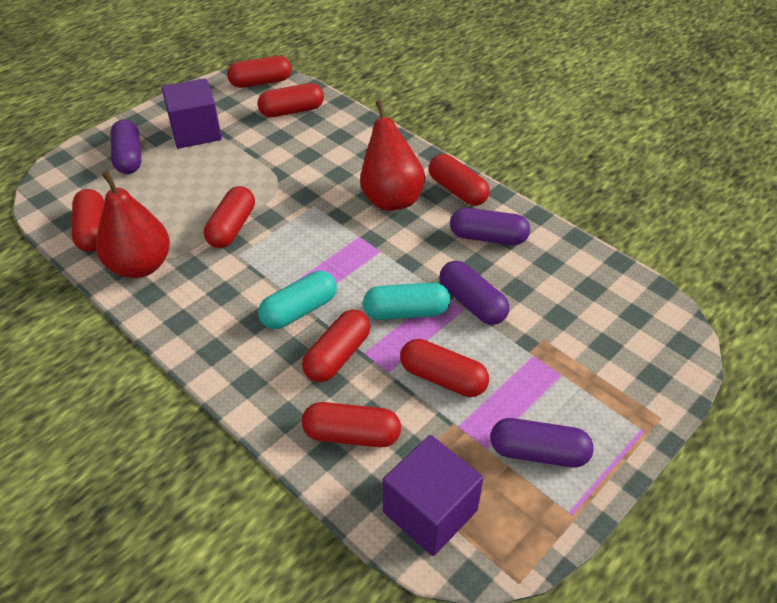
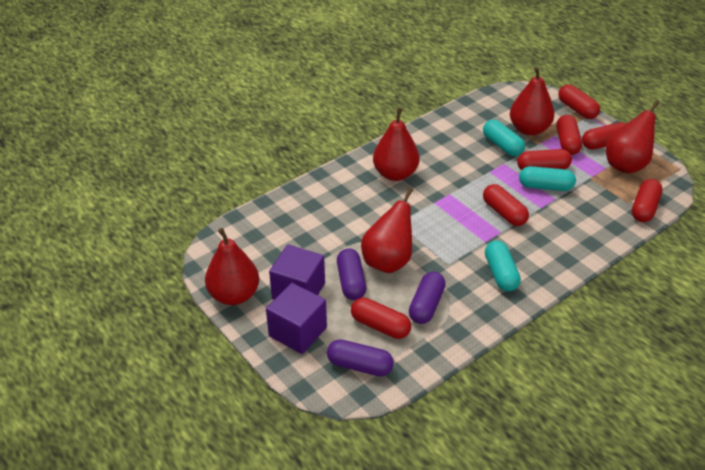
purple capsule: [111,120,141,174] [439,261,509,325] [450,208,530,245] [490,418,594,467] = 4 -> [327,339,394,376] [337,249,366,300] [409,272,446,324] = 3
red capsule: [72,189,104,252] [204,186,255,248] [227,56,292,88] [257,83,324,117] [302,310,371,382] [302,402,401,447] [400,339,489,397] [429,154,490,206] = 8 -> [351,298,411,339] [483,184,529,226] [517,149,572,170] [556,115,582,155] [558,84,600,119] [582,122,626,150] [632,179,663,222] = 7
red pear: [96,171,170,278] [360,100,425,211] = 2 -> [205,228,259,305] [361,187,413,273] [373,108,419,181] [510,66,554,136] [606,100,659,174] = 5
turquoise capsule: [258,271,337,329] [363,283,450,320] = 2 -> [483,120,525,156] [485,241,521,291] [519,166,576,191] = 3

